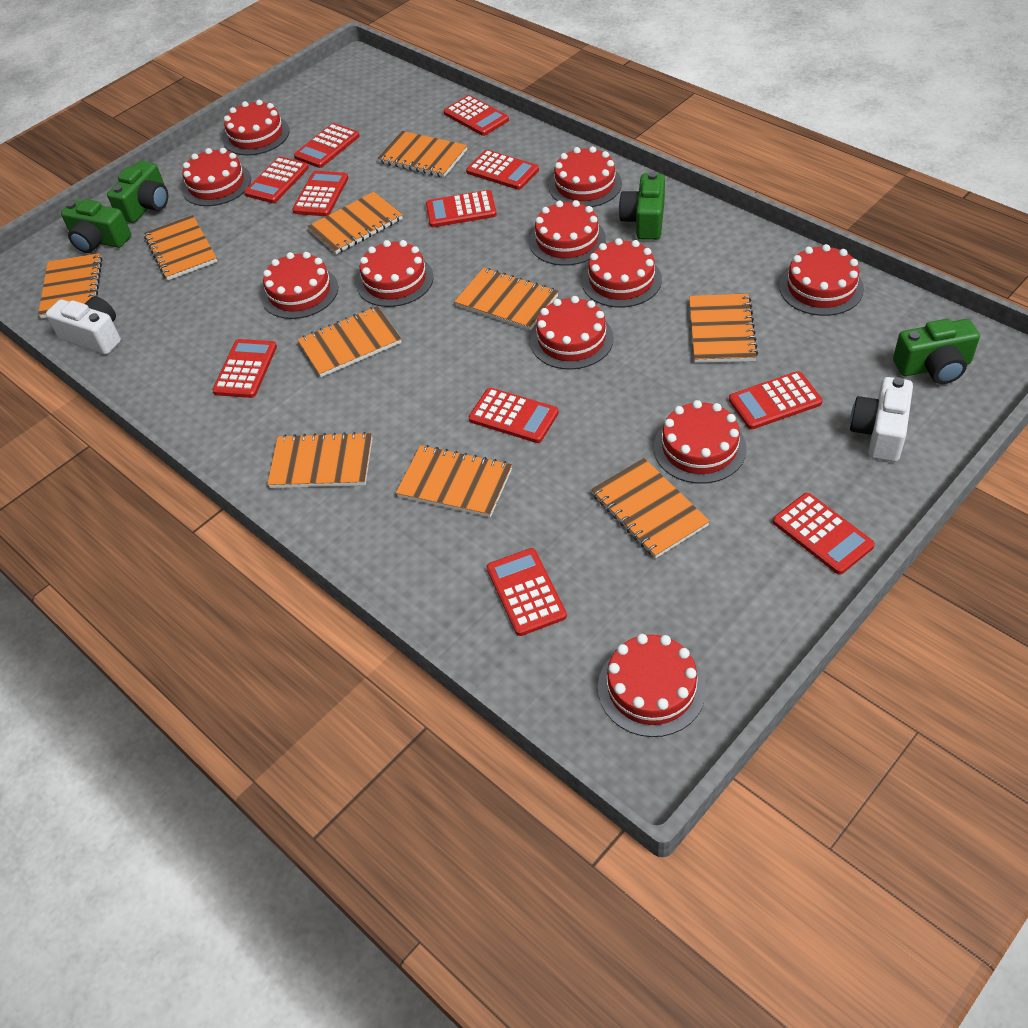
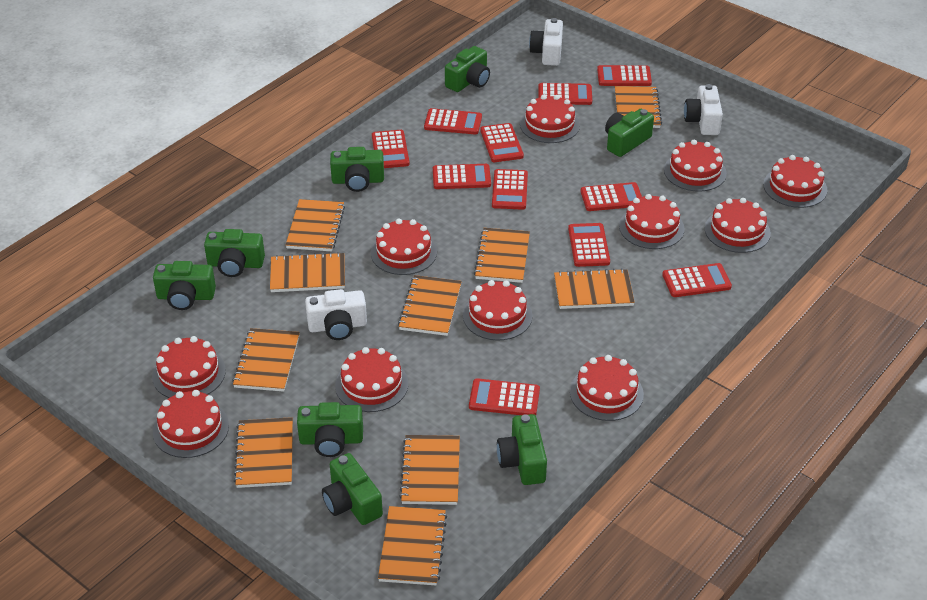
green camera: [61,199,131,253] [107,161,168,223] [619,172,665,240] [893,319,980,384] = 4 -> [153,261,216,310] [204,229,265,277] [297,402,363,457] [322,453,383,525] [330,147,384,192] [445,46,490,92] [497,414,547,485] [605,109,654,157] = 8
white camera: [46,296,121,355] [850,377,913,462] = 2 -> [305,289,367,340] [529,18,563,66] [684,84,723,135] = 3

